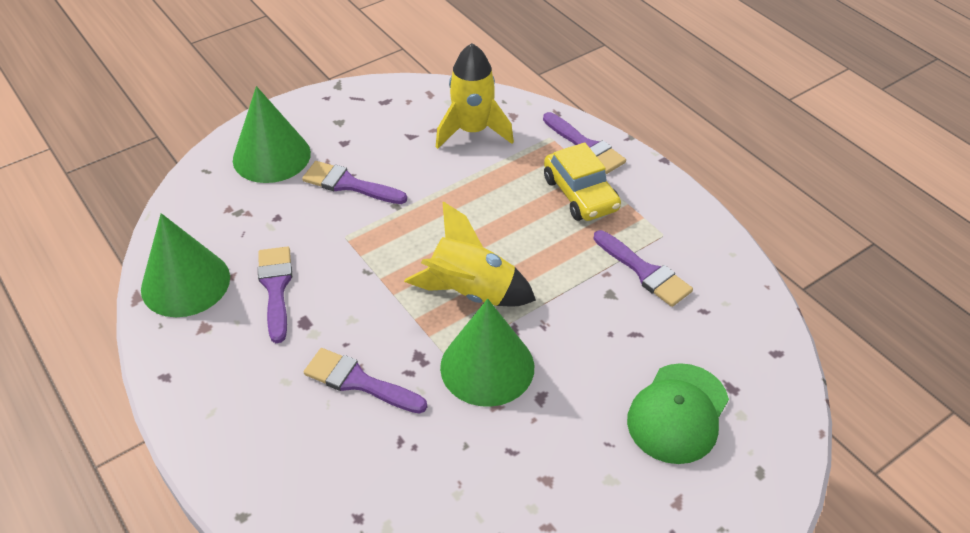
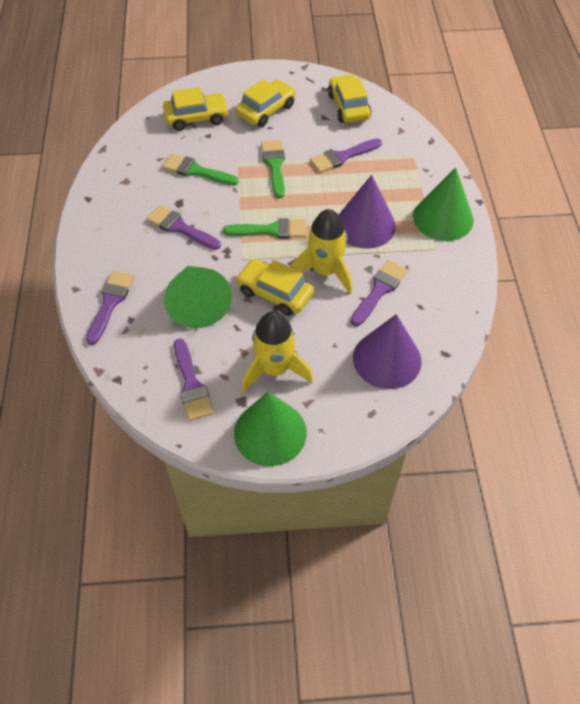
green brush: none = 0 -> [163,154,239,185] [223,218,307,239] [261,140,285,198] = 3
green cap: [627,363,729,464] = 1 -> none = 0
purple cone: none = 0 -> [339,175,396,249] [353,314,421,389] = 2
yellow car: [544,142,621,221] = 1 -> [163,87,229,131] [236,79,296,127] [236,259,314,316] [328,74,371,123] = 4

